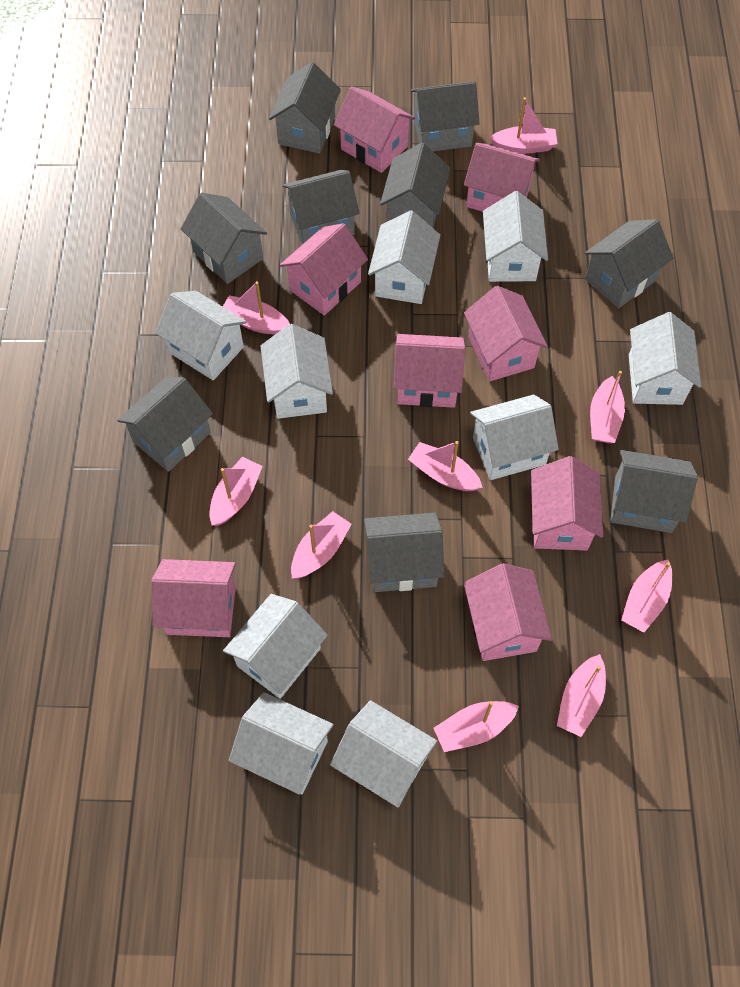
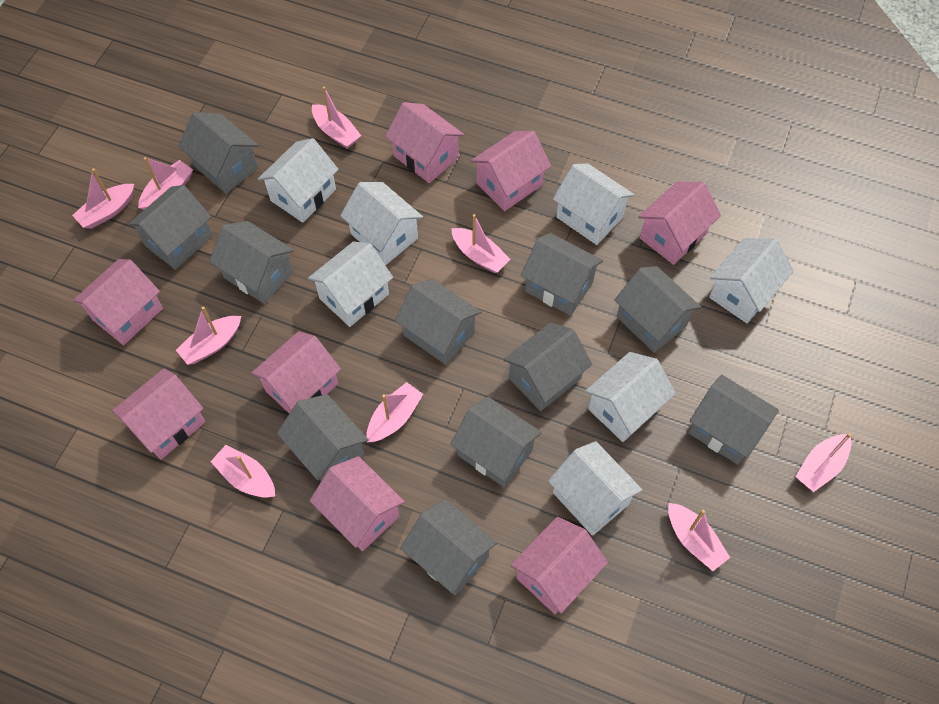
grey house: [117,376,213,472] [181,193,267,284] [269,62,341,154] [283,170,359,245] [364,513,444,592] [380,143,450,228] [411,81,480,151] [585,219,673,308] [610,450,698,533] = 9 -> [128,185,213,270] [178,112,258,193] [209,221,294,304] [277,394,369,481] [395,279,481,365] [400,499,497,596] [450,397,542,488] [503,323,592,411] [521,233,603,316] [614,266,701,353] [689,375,779,465] = 11
white house: [156,291,247,380] [223,594,328,699] [229,692,334,795] [260,324,333,419] [330,700,437,808] [368,210,440,304] [470,394,559,480] [483,191,548,282] [629,312,701,405] = 9 -> [258,138,339,223] [308,241,393,327] [340,182,423,265] [548,441,643,536] [553,163,634,245] [585,352,676,442] [709,238,794,323] = 7

